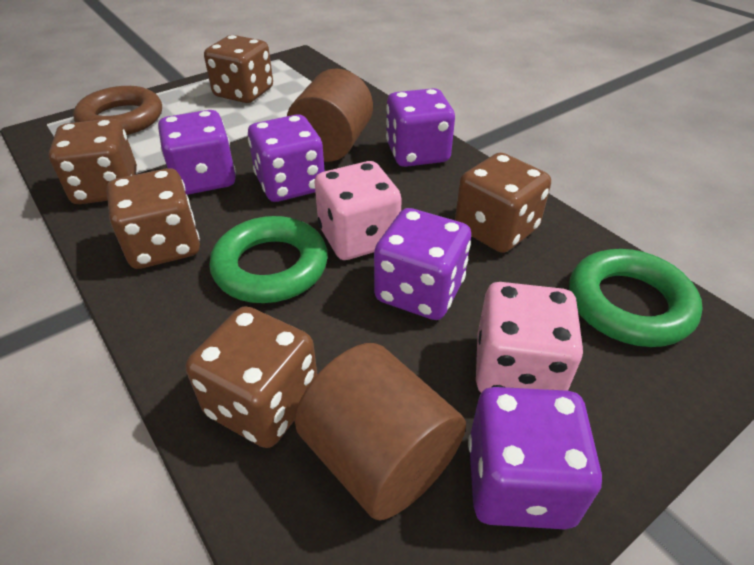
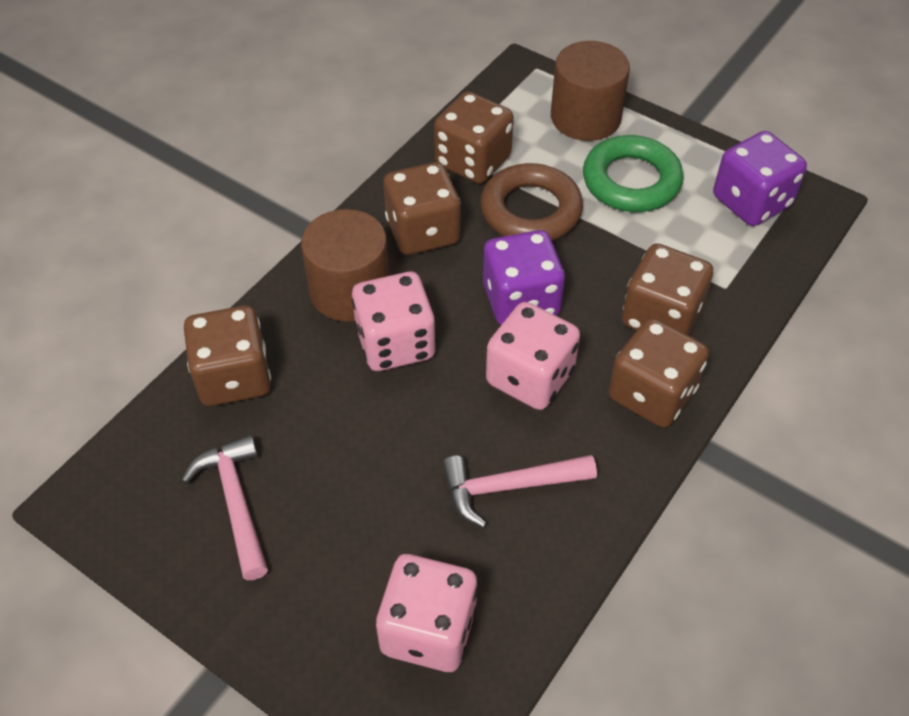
green ring: [209,216,328,303] [569,249,703,347] = 2 -> [583,135,684,212] = 1
pink dice: [314,161,402,260] [476,282,583,393] = 2 -> [352,272,436,371] [376,554,478,672] [486,302,580,410] = 3
pink hammer: none = 0 -> [182,435,268,580] [441,455,597,528] = 2
purple dice: [158,110,236,195] [248,114,325,202] [374,208,471,320] [386,88,455,167] [468,387,602,529] = 5 -> [483,230,565,325] [713,131,807,226] = 2

